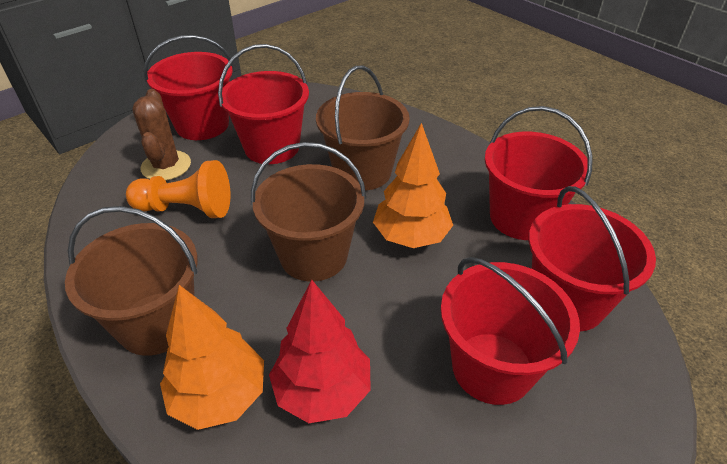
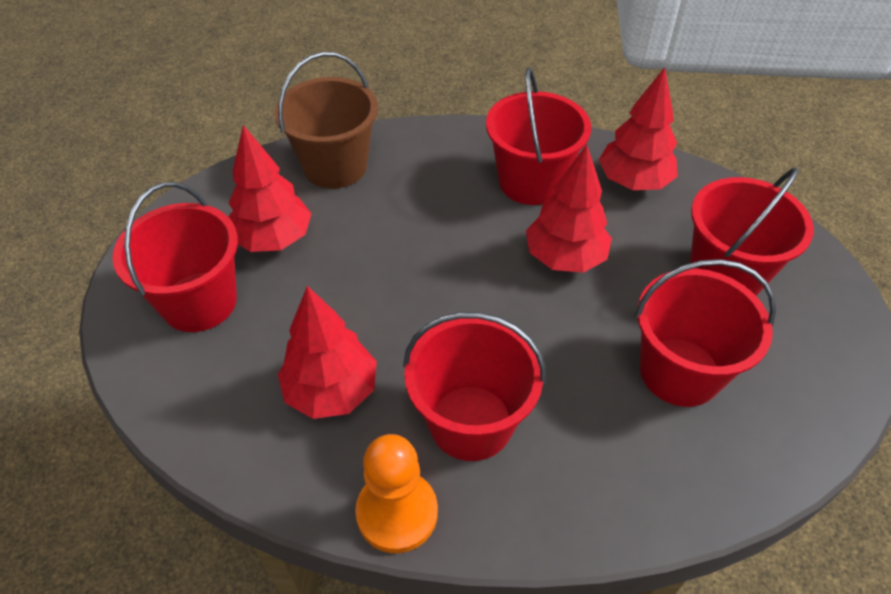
brown bucket: [65,206,198,356] [251,142,366,282] [316,66,410,191] = 3 -> [274,52,378,189] = 1
brown cactus: [132,89,191,181] = 1 -> none = 0
orange tree: [160,285,264,430] [373,123,453,248] = 2 -> none = 0
red tree: [269,280,371,423] = 1 -> [228,125,312,252] [278,286,377,419] [526,145,612,273] [599,67,678,190] = 4

